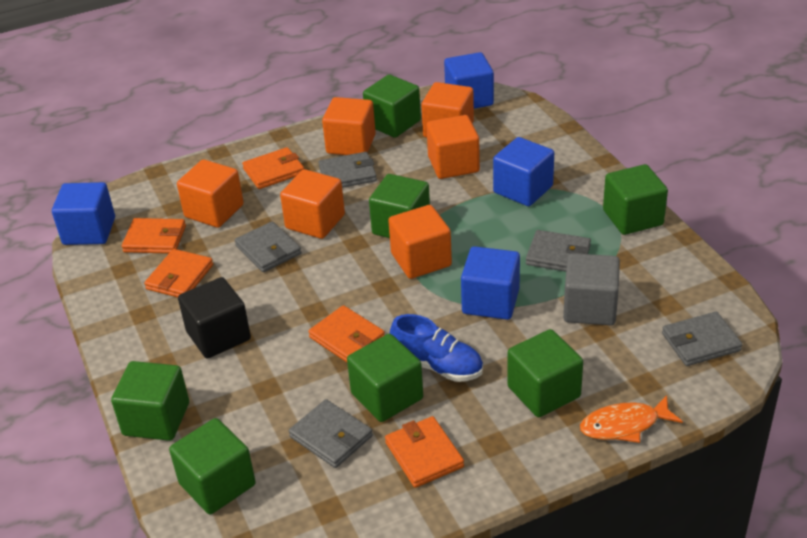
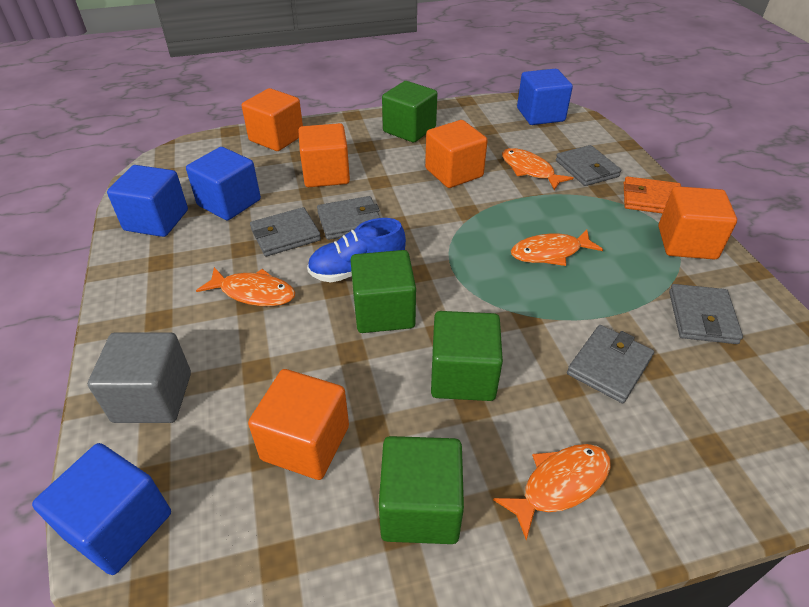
black cube: [178,277,251,358] = 1 -> none = 0
green cube: [111,361,189,441] [169,418,256,514] [347,334,423,422] [363,75,421,138] [369,174,430,238] [507,329,583,417] [603,164,668,235] = 7 -> [351,250,416,333] [379,436,464,544] [382,81,437,143] [431,311,503,401] = 4
orange cube: [177,159,244,228] [280,169,345,239] [322,97,376,155] [388,205,452,279] [421,82,474,138] [426,115,480,179] = 6 -> [242,88,303,151] [248,369,349,480] [298,123,350,187] [425,120,488,188] [658,186,737,260] = 5
orange fish: [580,395,683,443] = 1 -> [196,267,295,306] [493,444,611,540] [502,148,574,190] [511,229,603,266] = 4
orange wallet: [122,218,186,254] [144,249,213,297] [242,147,304,189] [308,305,385,362] [385,416,464,488] = 5 -> [624,176,681,214] = 1

